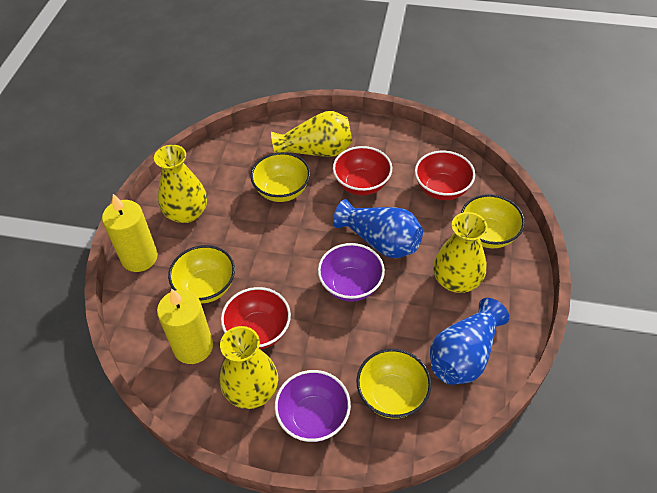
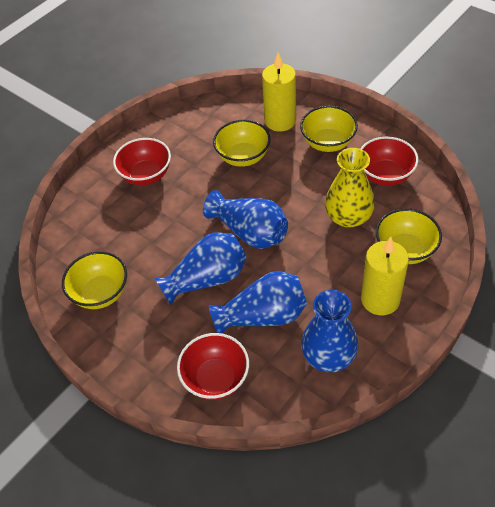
blue vase: [333,199,423,258] [430,298,509,385] = 2 -> [155,232,247,305] [203,190,288,249] [209,271,307,334] [301,290,358,372] = 4
purple bowl: [275,370,351,442] [318,243,385,302] = 2 -> none = 0
yellow vase: [154,145,207,223] [220,326,278,409] [271,111,353,157] [433,212,488,293] = 4 -> [325,148,375,228] = 1

